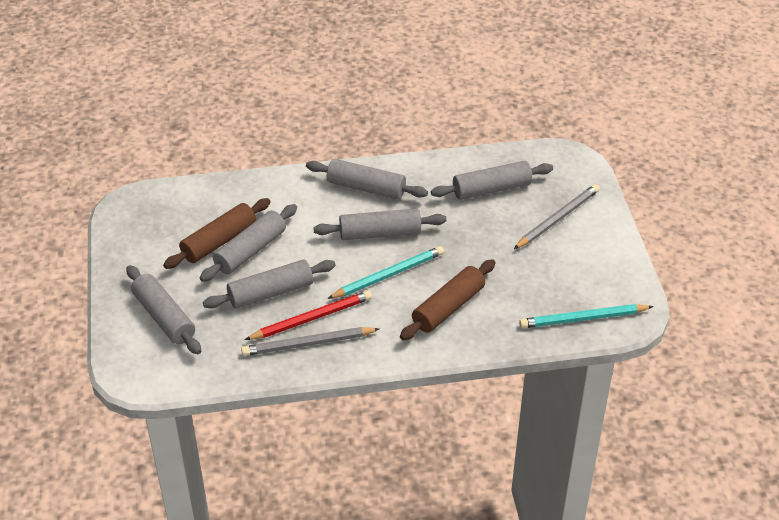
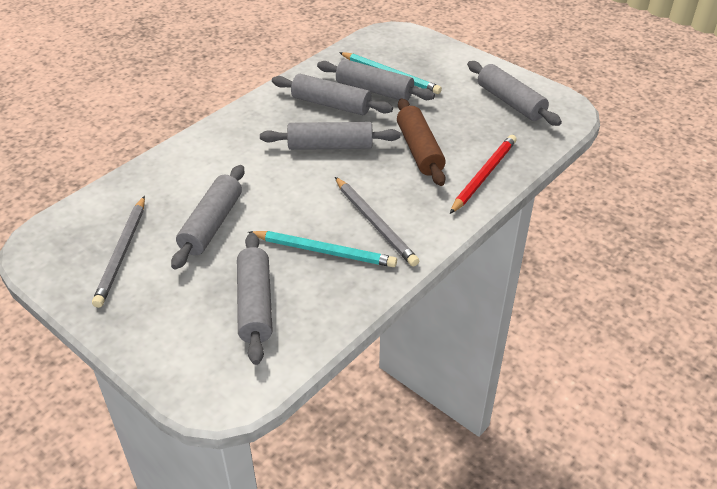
brown rolling pin: [163,198,270,269] [400,259,496,341] = 2 -> [397,98,446,186] = 1

